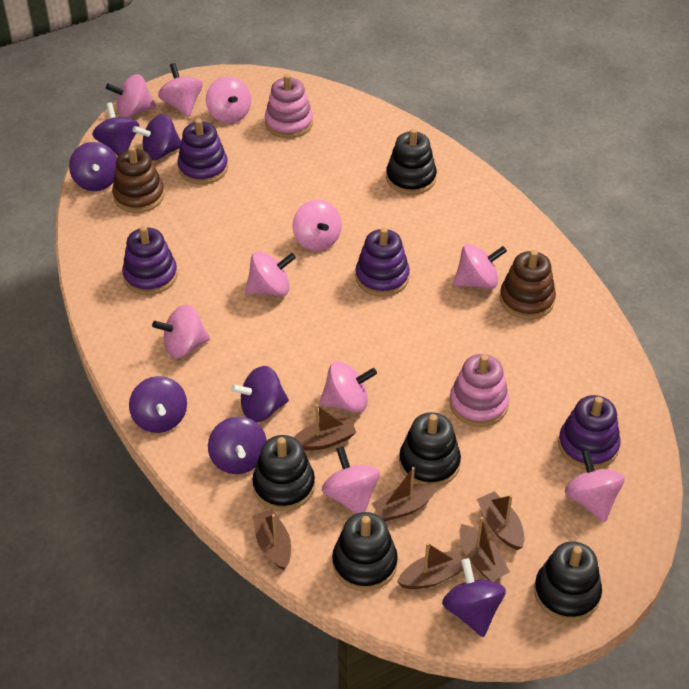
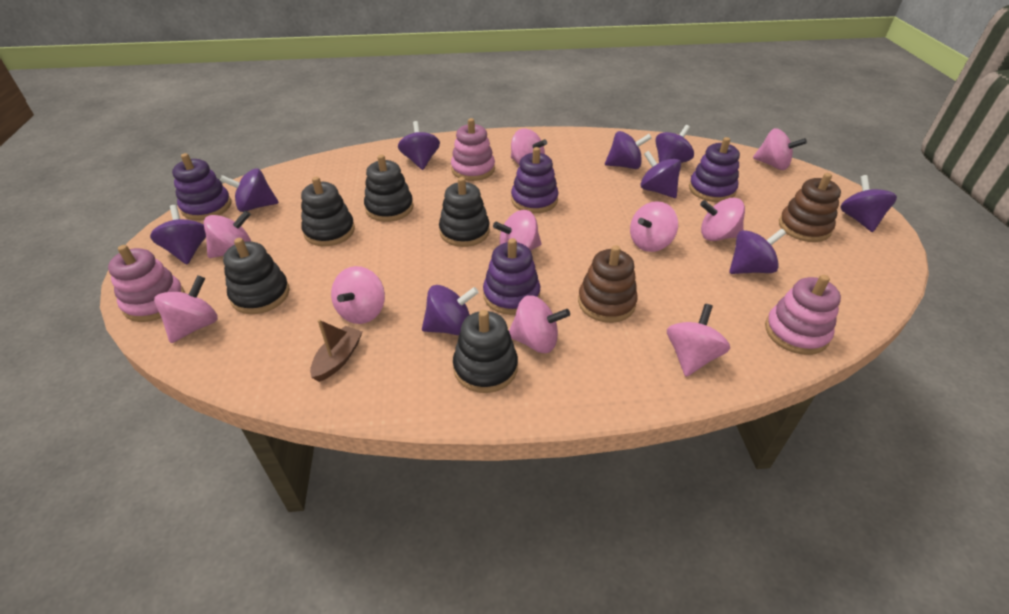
brown boat: [252,509,291,570] [294,404,356,451] [372,467,437,522] [397,543,463,589] [459,517,510,581] [477,491,525,550] = 6 -> [310,319,362,382] = 1
pink stacking toy: [265,74,313,138] [449,354,509,427] = 2 -> [108,245,185,322] [451,118,495,181] [765,275,841,355] = 3
purple spinning top: [69,142,117,191] [92,103,139,156] [129,376,187,433] [133,114,181,160] [208,416,267,474] [231,366,289,422] [442,558,506,637] = 7 -> [150,205,206,264] [220,169,279,212] [398,121,440,170] [422,285,479,335] [605,131,652,169] [640,151,681,198] [655,125,694,163] [729,229,786,274] [840,175,897,232] = 9

